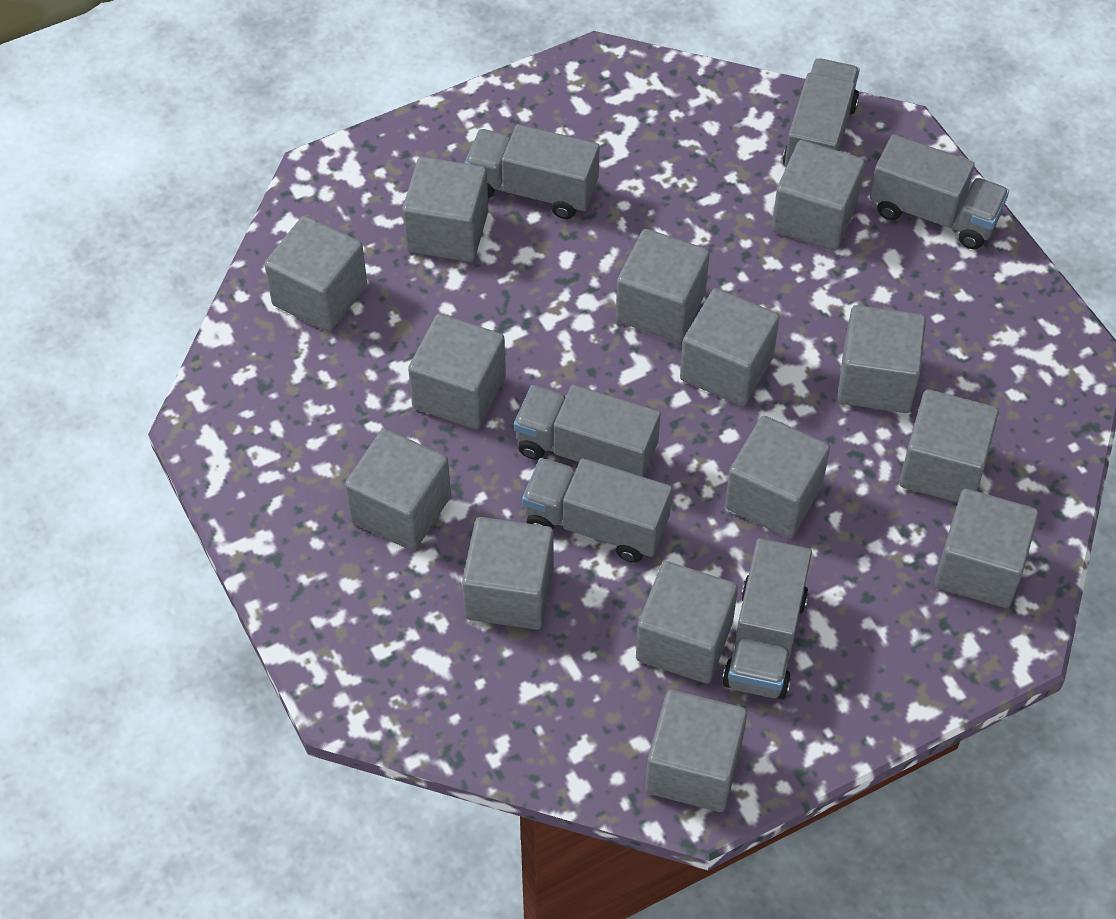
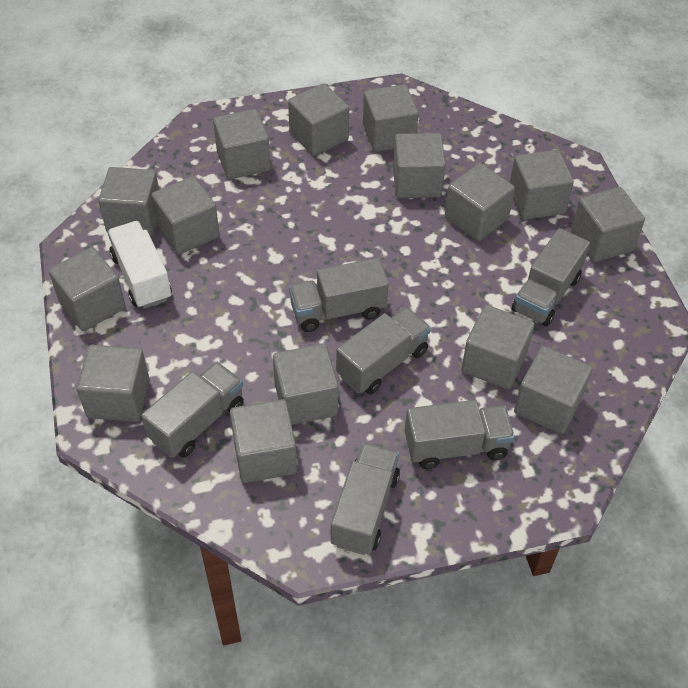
grey cube: [264,216,367,332] [345,428,451,551] [402,157,488,262] [408,314,506,429] [462,517,554,630] [616,229,710,343] [636,561,738,683] [645,690,747,812] [680,288,780,406] [725,416,830,538] [772,140,865,251] [837,305,926,413] [899,389,999,503] [934,489,1039,608] = 14 -> [49,247,126,331] [77,345,150,422] [98,167,159,236] [151,176,220,254] [213,109,271,179] [230,399,297,483] [273,344,338,425] [288,83,349,156] [363,85,419,152] [393,133,446,198] [445,163,515,242] [461,305,534,390] [510,150,574,220] [514,346,592,434] [571,187,645,262] = 15
white truck: none = 0 -> [107,221,172,309] = 1

